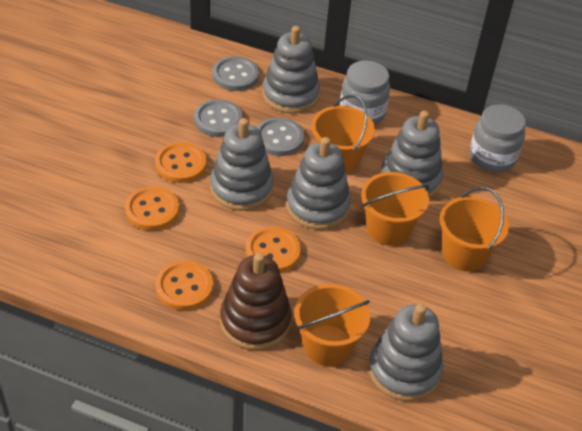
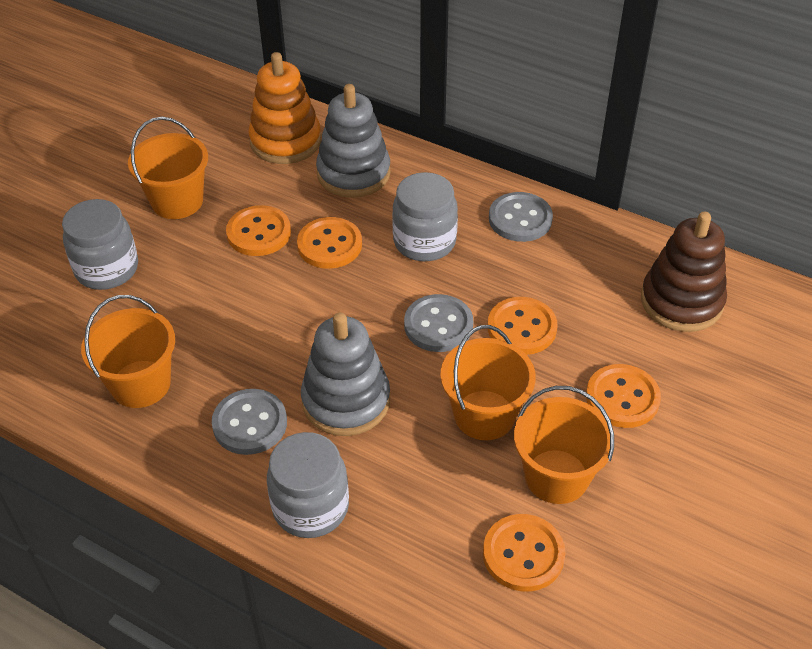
grey jar: [340,61,390,125] [469,104,526,172] = 2 -> [62,199,138,290] [267,432,349,538] [392,172,458,261] = 3
grey stacking toy: [210,118,274,211] [262,26,320,114] [286,137,351,230] [368,304,443,401] [380,111,443,198] = 5 -> [301,312,390,436] [316,84,391,198] = 2
orange button: [125,186,179,230] [155,142,207,183] [155,261,213,310] [246,226,301,273] = 4 -> [226,205,291,256] [297,217,362,269] [483,514,565,592] [488,297,557,355] [586,364,661,428] = 5
orange stacking toy: none = 0 -> [248,52,321,164] = 1

